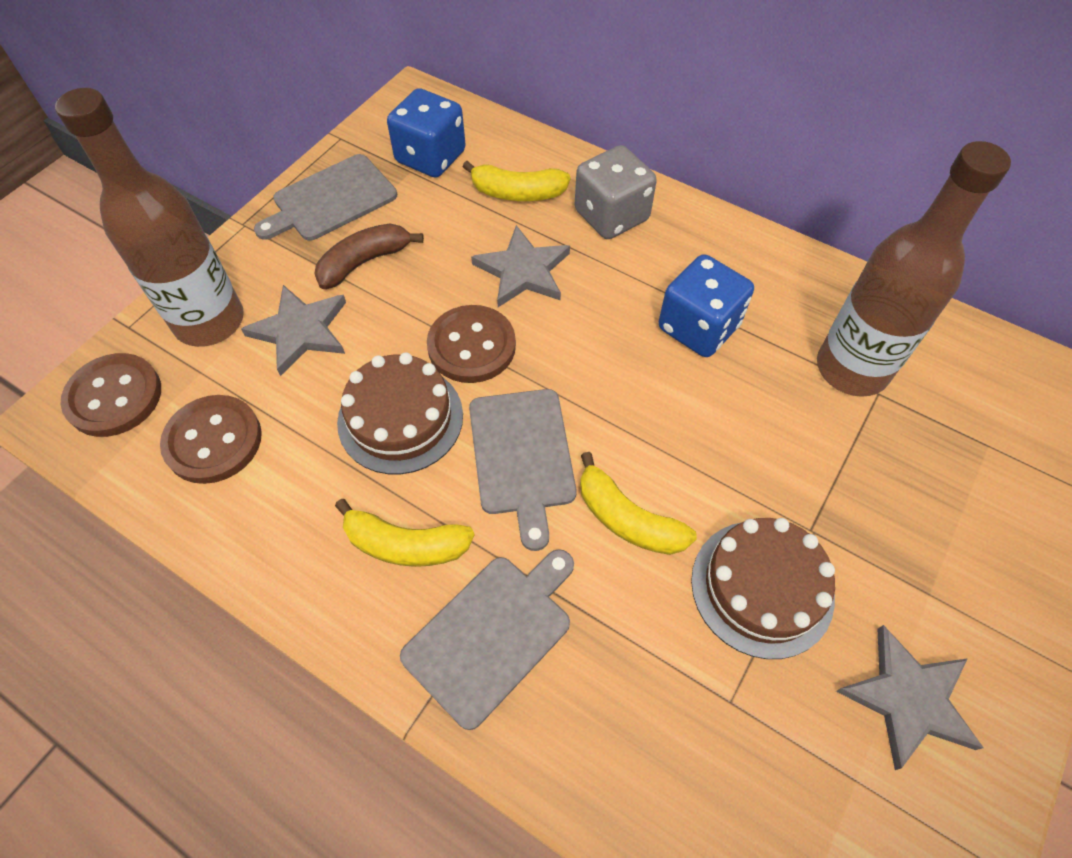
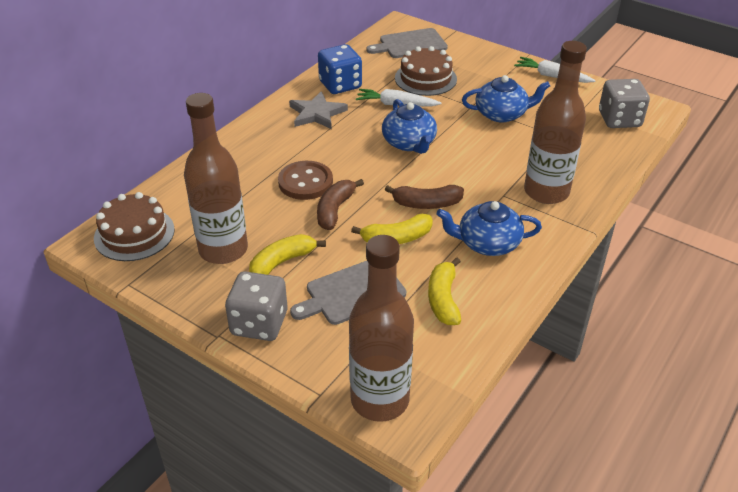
blue dice: [387,88,466,178] [659,254,754,357] = 2 -> [318,44,362,94] = 1
blue teapot: none = 0 -> [382,99,437,154] [436,201,542,256] [462,75,550,123] = 3
brown banana: [314,223,424,289] = 1 -> [317,179,364,230] [385,185,464,209] = 2
brown bottle: [55,88,244,347] [817,141,1011,397] = 2 -> [184,93,248,264] [349,235,414,422] [524,41,587,204] = 3
brown button: [60,353,161,437] [160,395,262,484] [427,305,516,383] = 3 -> [278,161,333,200] = 1
grey cutting board: [254,154,397,241] [400,549,574,730] [469,389,577,551] = 3 -> [290,261,406,325] [366,28,448,58] = 2
grey dice: [575,145,657,239] = 1 -> [225,271,288,341] [599,79,650,128] = 2
grey star: [241,285,346,376] [471,225,570,307] [836,625,984,770] = 3 -> [289,91,348,129] = 1
white carrot: none = 0 -> [356,89,442,107] [514,57,596,83] = 2

